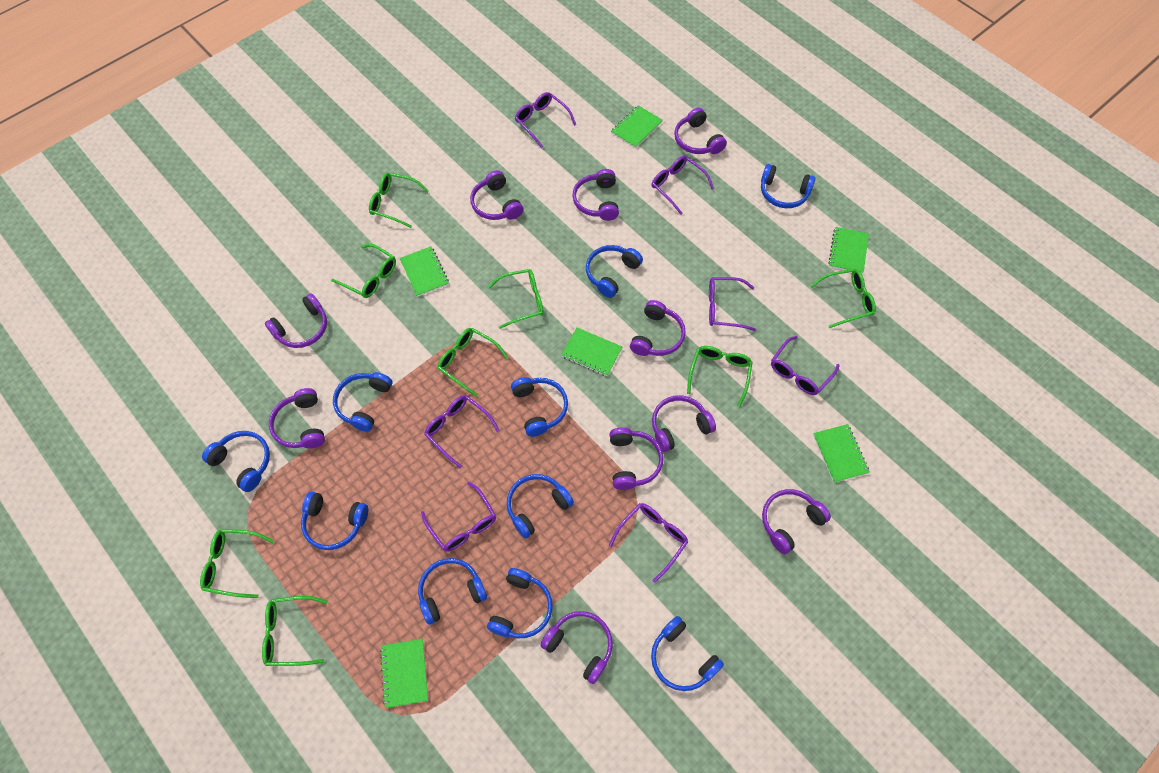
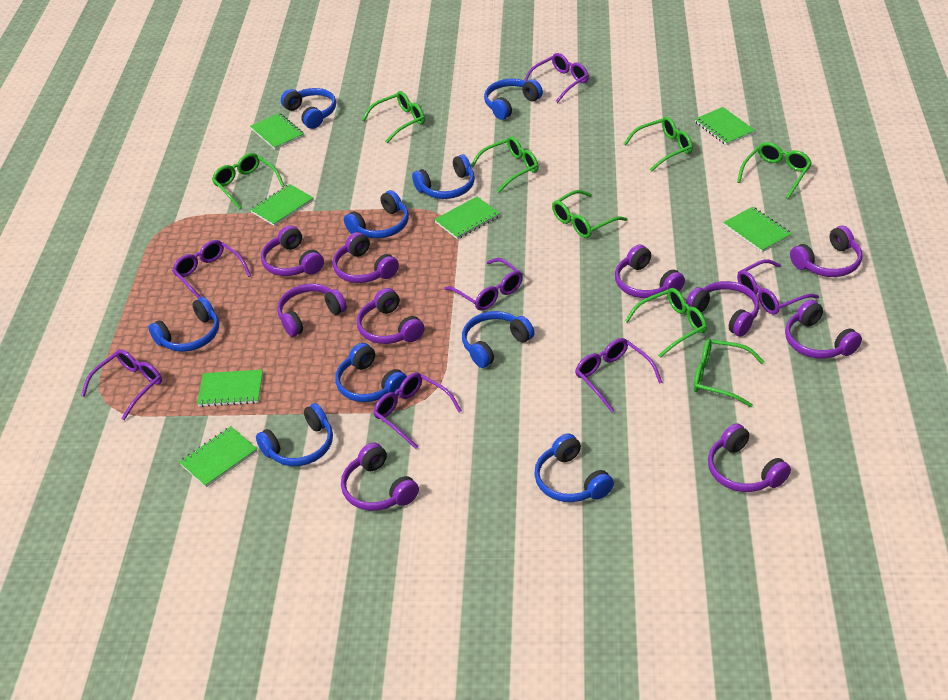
blue headphones: [202,431,270,492] [301,492,368,550] [333,372,393,432] [418,558,487,625] [487,568,553,638] [507,474,574,539] [511,377,568,437] [586,245,643,298] [651,616,724,691] [761,164,815,208] = 10 -> [149,297,219,352] [256,403,333,466] [281,88,336,129] [335,343,407,402] [344,190,409,238] [412,154,475,199] [462,311,535,368] [484,79,543,120] [534,433,614,502] = 9
green notebook: [380,639,428,708] [400,246,449,297] [561,328,622,376] [611,105,663,148] [813,424,870,483] [828,227,869,274] = 6 -> [179,426,257,487] [197,369,263,407] [250,113,304,150] [250,184,314,226] [434,197,500,239] [695,107,755,145] [723,207,792,252] = 7

